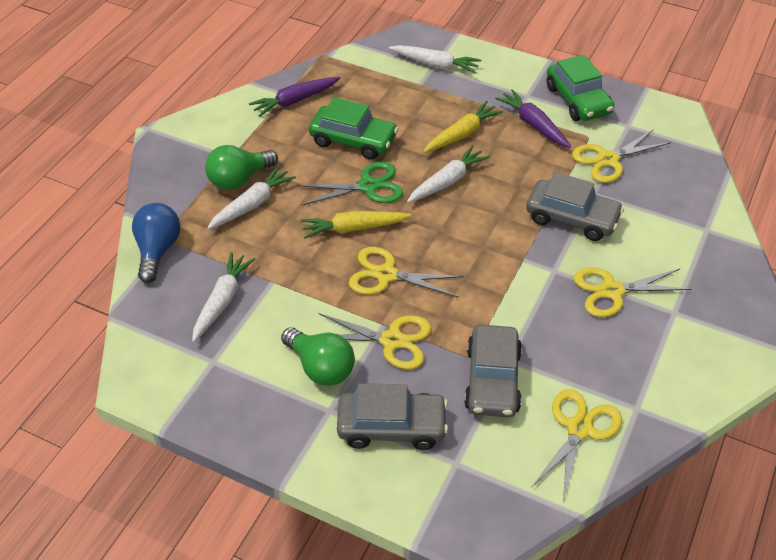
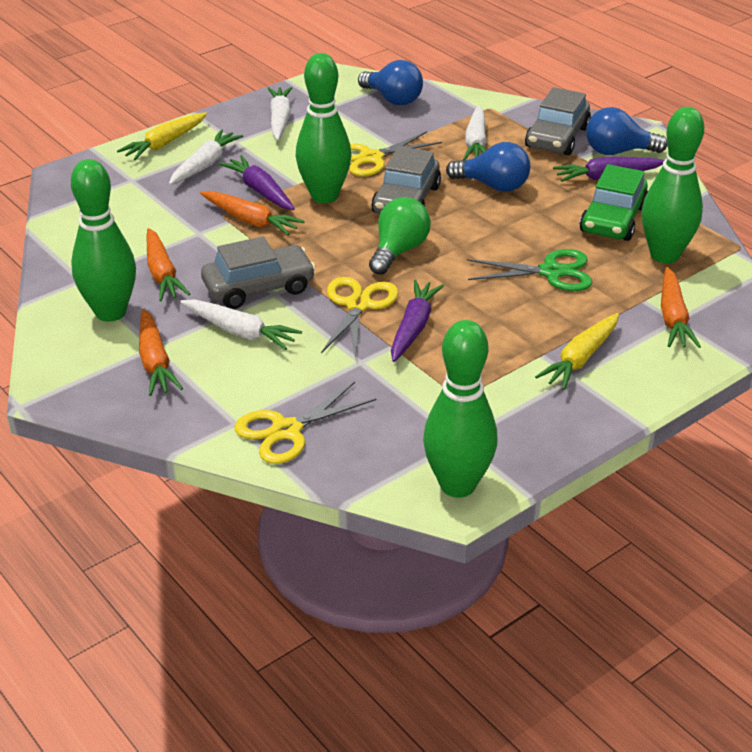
blue light bulb: [132,203,181,283] = 1 -> [358,60,423,105] [446,142,530,192] [586,107,668,155] = 3
green bowling pin: none = 0 -> [71,159,136,322] [296,53,351,203] [423,320,498,498] [641,107,704,263] = 4
green car: [309,97,398,160] [547,55,614,121] = 2 -> [580,164,648,241] = 1
green light bulb: [205,145,278,190] [281,327,355,386] = 2 -> [369,197,431,275] = 1
orange carrot: none = 0 -> [139,309,183,396] [147,228,190,301] [200,191,305,235] [661,267,701,348] = 4
purple carrot: [249,77,340,117] [495,89,571,148] = 2 -> [219,155,295,210] [391,280,444,362] [553,157,664,182] = 3
yellow scissors: [318,313,431,370] [349,247,464,298] [531,389,622,502] [572,129,671,183] [574,267,692,317] = 5 -> [234,382,377,464] [321,277,398,359] [349,131,442,177] = 3

